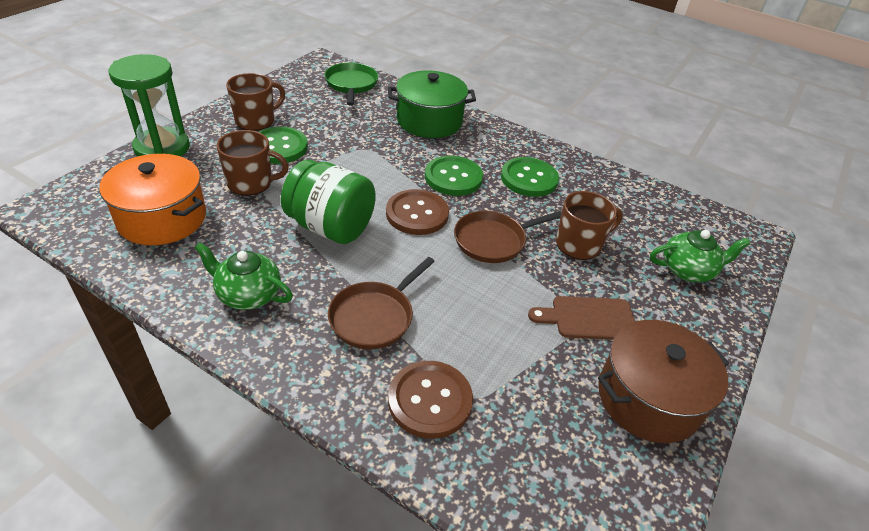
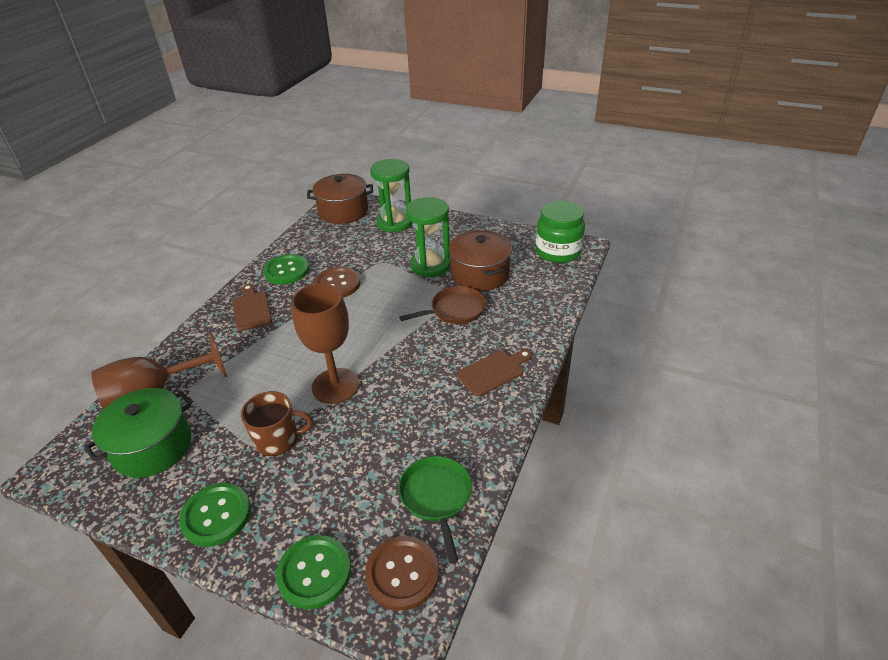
brown cutting board: [528,296,635,340] = 1 -> [232,284,272,331] [457,350,532,396] = 2
brown goblet: none = 0 -> [91,332,227,409] [291,283,359,404] = 2
brown mug: [216,130,289,196] [226,73,285,131] [556,191,623,260] = 3 -> [241,391,313,456] = 1
brown pan: [328,257,435,350] [454,211,562,263] = 2 -> [399,286,486,324] = 1
brown pot: [598,320,729,443] = 1 -> [307,174,373,224] [449,230,512,291] = 2
green hourglass: [108,54,190,156] = 1 -> [370,159,413,233] [406,197,451,277] = 2
green teapot: [195,242,293,310] [650,230,750,282] = 2 -> none = 0
orange pot: [99,154,206,245] = 1 -> none = 0

